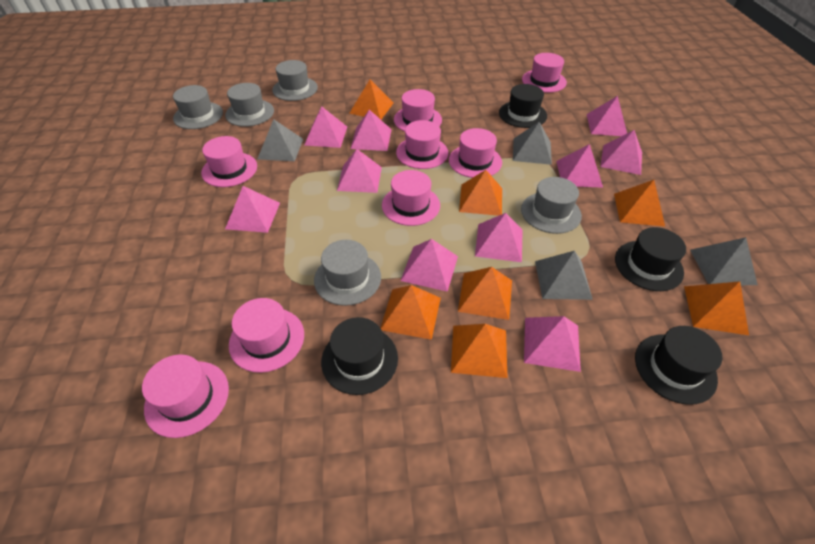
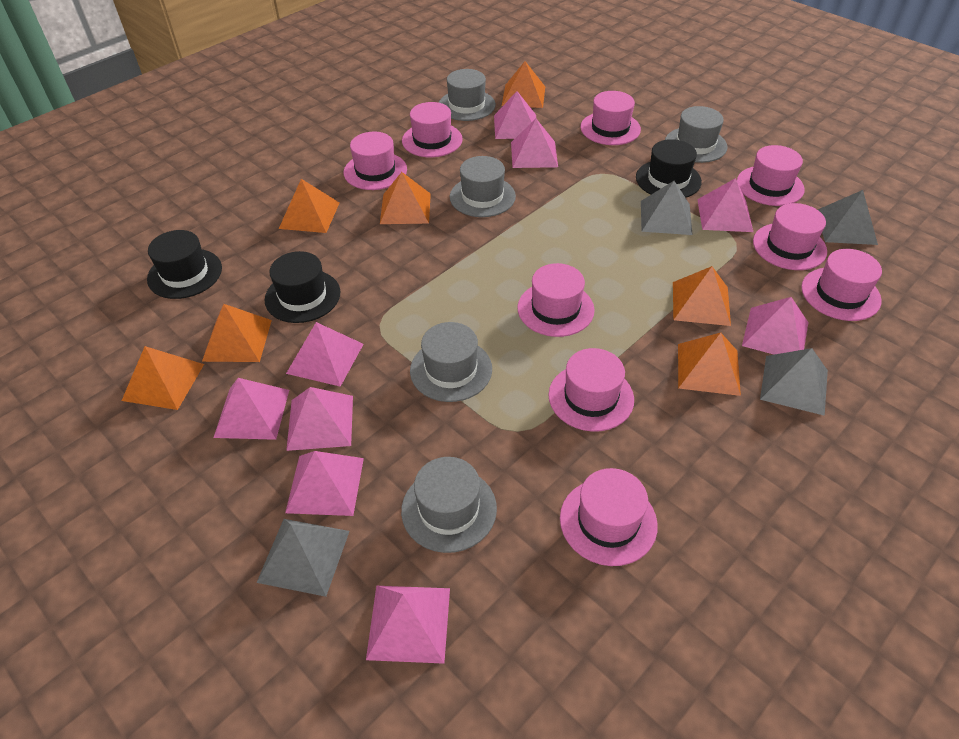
black hat: [321,317,398,395] [499,84,547,128] [615,227,686,291] [635,326,722,405] = 4 -> [147,230,222,299] [265,251,341,323] [636,139,702,198] = 3
pink hat: [142,354,229,438] [201,136,257,187] [229,298,304,373] [382,170,440,226] [394,89,442,131] [396,120,449,169] [449,128,502,178] [522,53,567,93] = 8 -> [344,132,407,190] [402,102,463,157] [517,263,595,337] [548,348,634,432] [560,468,658,566] [580,91,641,145] [737,145,805,206] [753,203,827,270] [801,249,882,321] = 9
pink pyramid: [225,186,280,233] [304,107,347,148] [337,149,382,193] [350,109,392,151] [400,239,458,292] [475,213,523,262] [524,316,581,372] [556,144,603,188] [587,96,627,136] [600,130,642,175] = 10 -> [214,378,289,440] [285,451,364,516] [286,322,364,387] [286,387,353,451] [366,586,450,664] [494,91,537,139] [511,119,558,168] [697,178,753,232] [742,297,809,355] = 9

